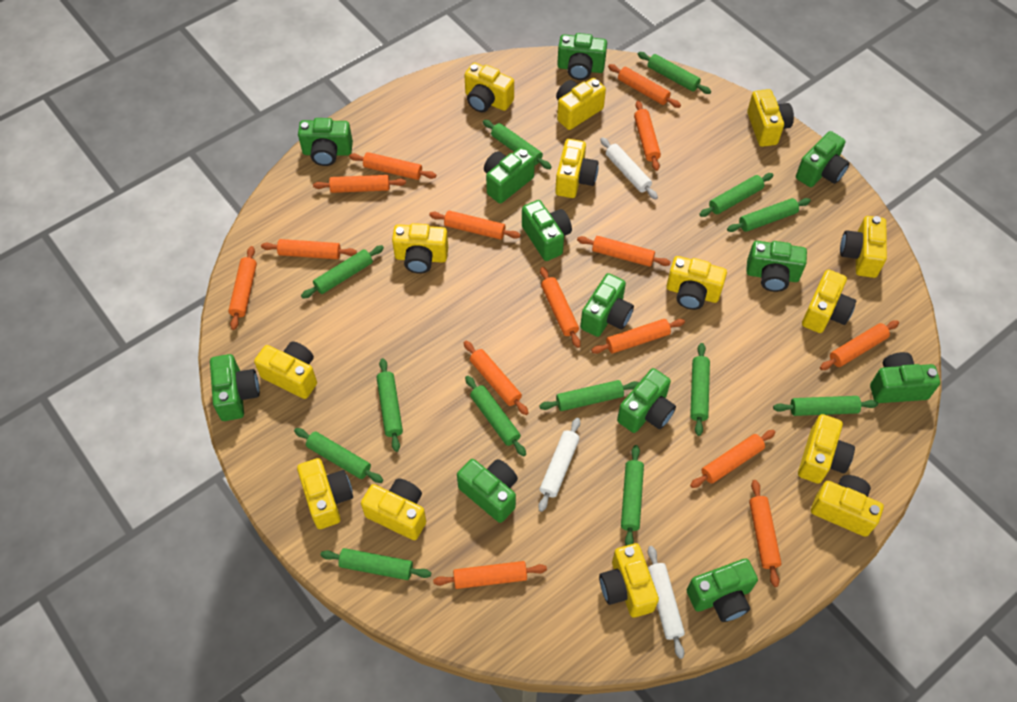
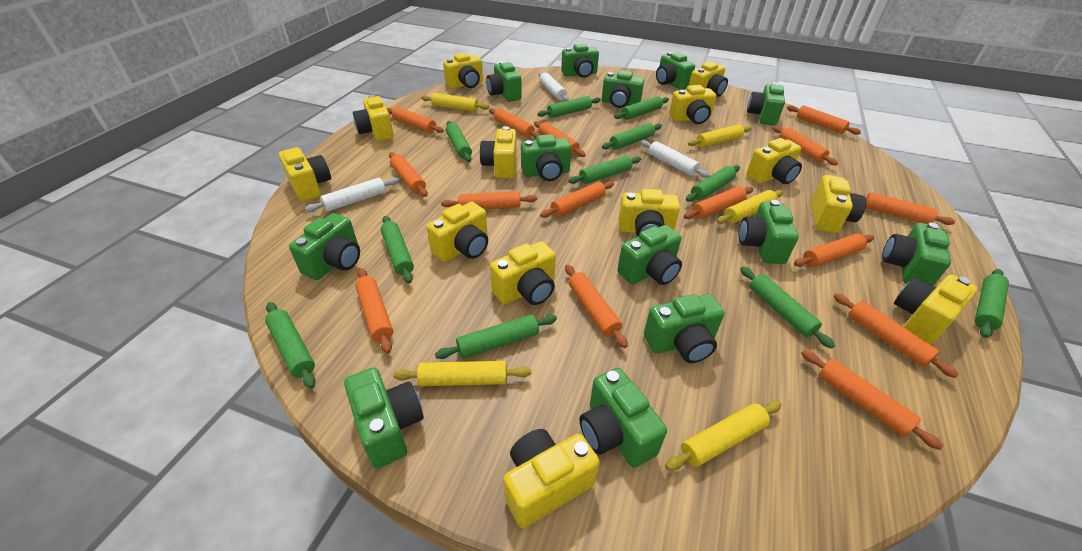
green camera: [210,354,260,421] [298,118,353,166] [457,459,518,523] [484,148,535,204] [522,200,572,261] [557,33,607,80] [580,273,634,337] [617,368,676,433] [687,559,758,622] [746,241,807,292] [796,131,850,187] [870,352,940,403] = 12 -> [289,213,360,280] [344,367,424,468] [486,61,522,102] [521,134,571,181] [561,44,599,78] [580,368,667,468] [602,70,644,108] [617,225,682,285] [644,294,725,363] [656,52,695,90] [739,200,799,264] [747,82,785,126] [882,222,951,286] = 13
green rolling pin: [294,428,383,483] [301,245,384,299] [320,548,431,580] [377,358,403,452] [465,376,526,456] [483,120,552,169] [539,380,639,411] [621,445,644,546] [638,52,711,94] [690,343,710,436] [699,173,773,217] [727,198,811,232] [773,396,878,416] = 13 -> [265,302,316,389] [381,216,414,283] [435,314,557,359] [446,121,472,162] [537,96,601,118] [569,156,641,184] [602,123,662,150] [614,96,669,120] [686,165,740,202] [740,267,835,349] [975,269,1009,338] = 11
yellow camera: [254,341,317,399] [297,458,353,529] [361,478,426,540] [392,223,448,274] [464,63,514,112] [555,139,599,198] [556,78,606,130] [599,543,659,617] [666,256,727,310] [747,89,794,147] [798,414,855,484] [802,269,856,333] [811,475,884,537] [840,216,887,278] = 14 -> [279,147,331,201] [353,95,394,141] [427,202,488,262] [443,53,483,89] [480,126,517,178] [490,241,556,305] [504,429,600,528] [618,189,680,237] [669,85,717,124] [689,61,728,97] [746,138,802,184] [811,175,866,233] [894,275,978,344] = 13
yellow rolling pin: none = 0 -> [393,361,531,386] [421,93,489,112] [665,401,782,471] [688,125,751,148] [717,190,783,224] = 5

